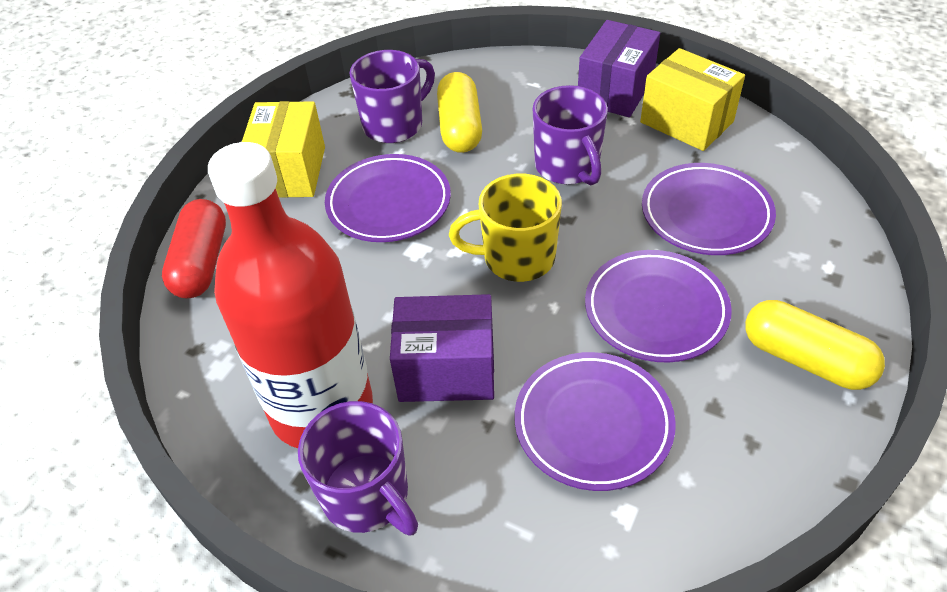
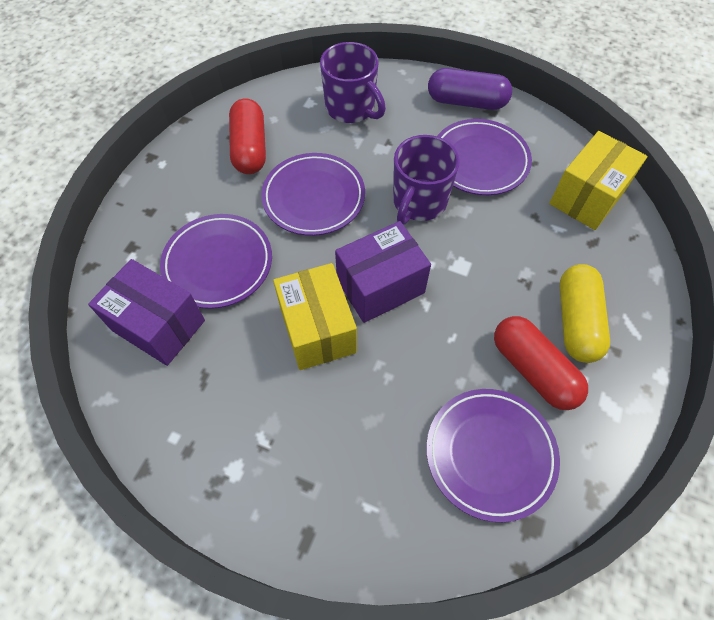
purple capsule: none = 0 -> [428,68,512,110] = 1
purple mug: [298,401,418,536] [349,50,435,143] [533,85,608,185] = 3 -> [320,42,386,123] [393,135,460,225] = 2
red bottle: [208,142,373,448] = 1 -> none = 0
red capsule: [162,199,226,299] = 1 -> [229,98,266,174] [494,316,588,410] = 2
yellow capsule: [437,72,482,153] [745,300,885,390] = 2 -> [560,264,610,363] = 1
yellow mug: [449,174,562,282] = 1 -> none = 0

